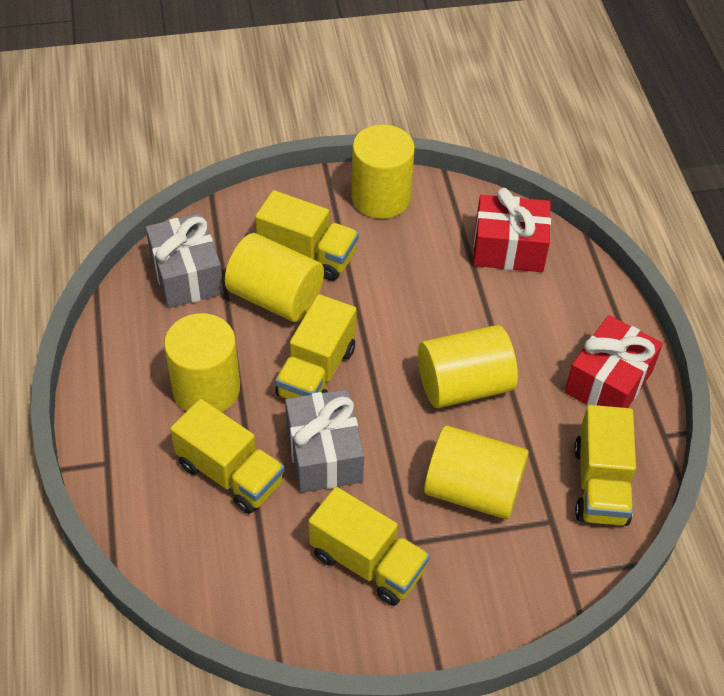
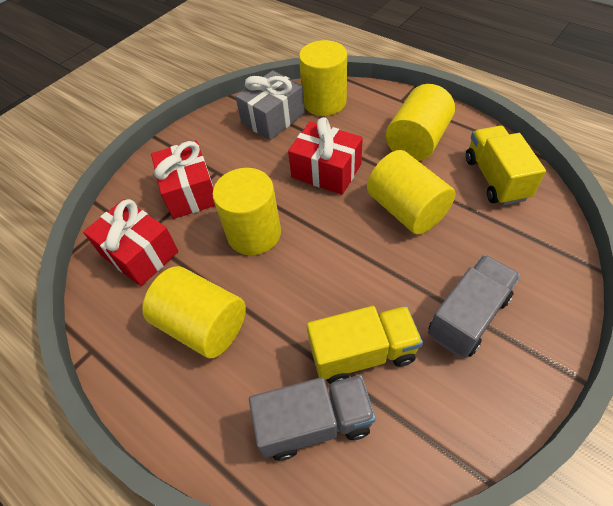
grey gift: [146,213,224,308] [285,389,364,493] = 2 -> [235,70,305,140] = 1
grey truck: none = 0 -> [249,375,376,461] [428,255,520,358] = 2
red gift: [473,188,551,272] [565,315,663,408] = 2 -> [83,199,179,286] [151,140,215,219] [288,117,363,195] = 3
yellow truck: [170,399,284,514] [255,190,359,281] [275,294,357,399] [308,487,430,606] [574,405,636,526] = 5 -> [307,306,423,384] [466,125,546,205] = 2

